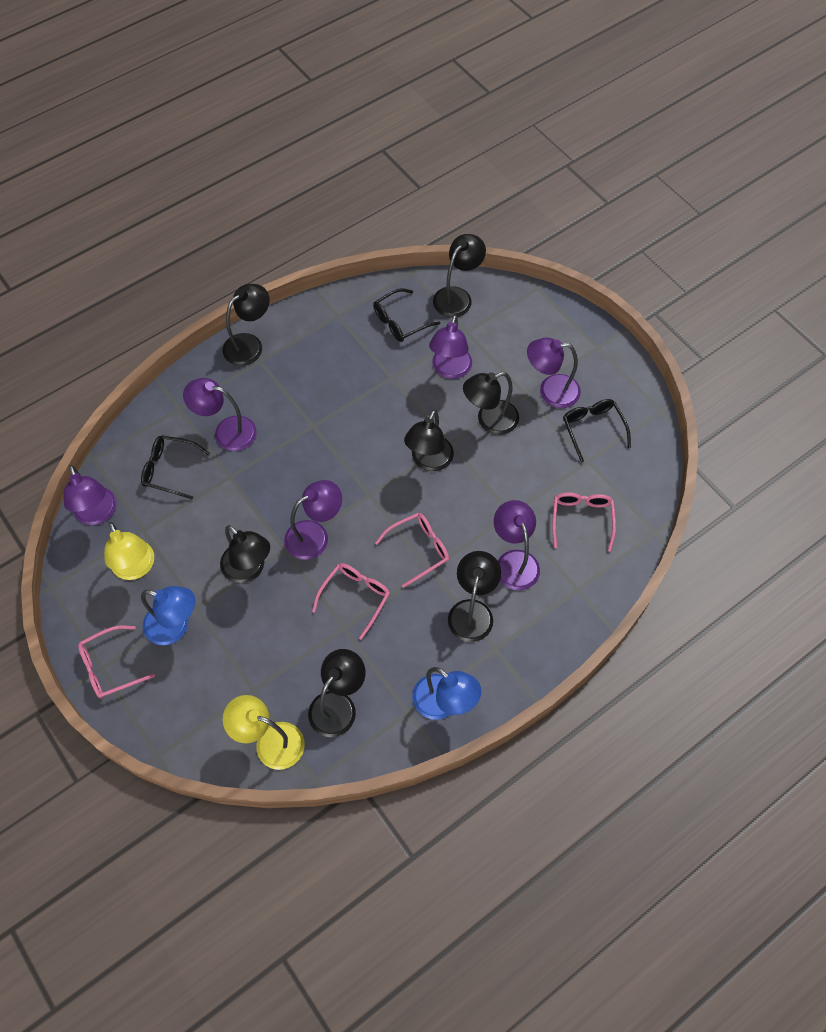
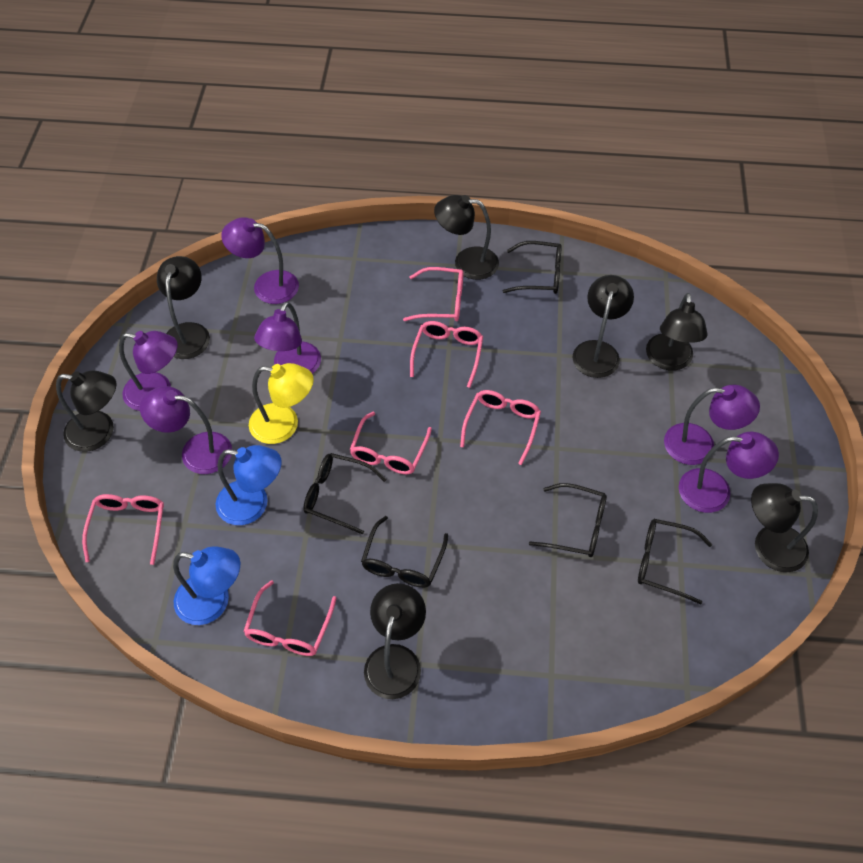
black glasses: [141,435,210,499] [373,288,440,342] [563,399,631,463] = 3 -> [303,453,387,535] [361,516,448,588] [503,241,562,294] [529,483,607,557] [638,519,712,605] = 5
pink glasses: [78,626,155,698] [312,563,390,640] [375,513,449,588] [552,492,616,551] = 4 -> [82,494,164,565] [243,580,337,656] [350,412,432,474] [403,267,463,321] [410,321,483,388] [460,390,541,465] = 6
yellow lamp: [104,522,154,580] [223,695,305,770] = 2 -> [249,363,314,444] = 1

